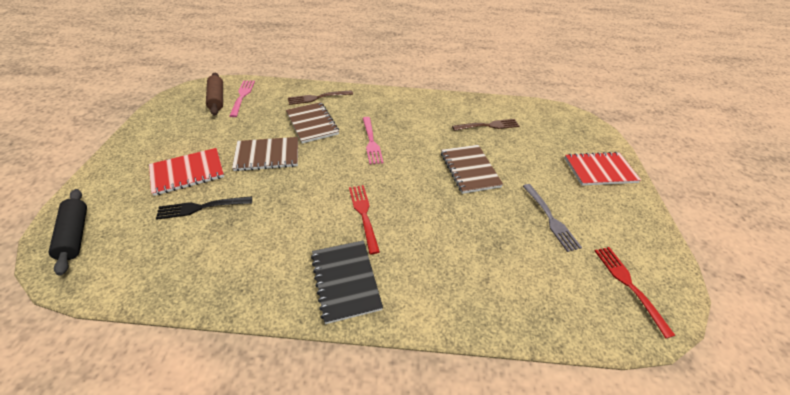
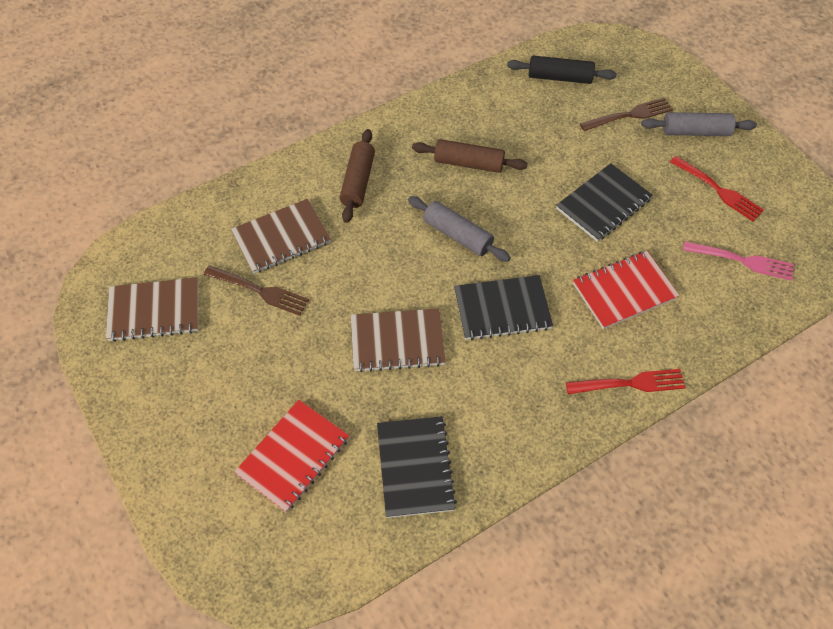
black fork: [156,196,252,220] = 1 -> none = 0
black notebook: [311,240,383,324] = 1 -> [377,416,457,518] [454,275,553,340] [556,163,653,242] = 3
brown rolling pin: [206,73,223,116] = 1 -> [340,129,375,223] [412,139,528,173] = 2
grey fork: [523,184,582,252] = 1 -> none = 0
grey rolling pin: none = 0 -> [408,196,511,262] [641,112,757,136] = 2
pink fork: [229,80,255,117] [363,117,383,165] = 2 -> [683,241,794,281] = 1

